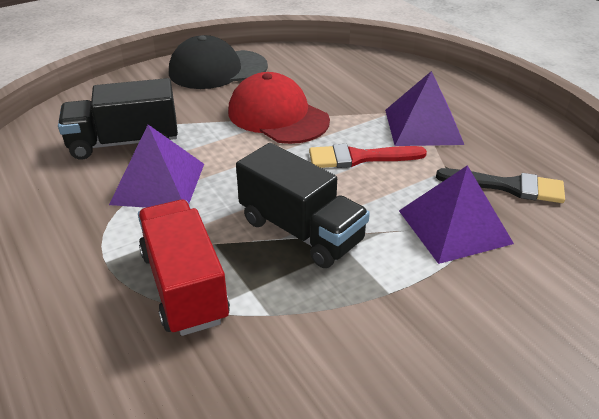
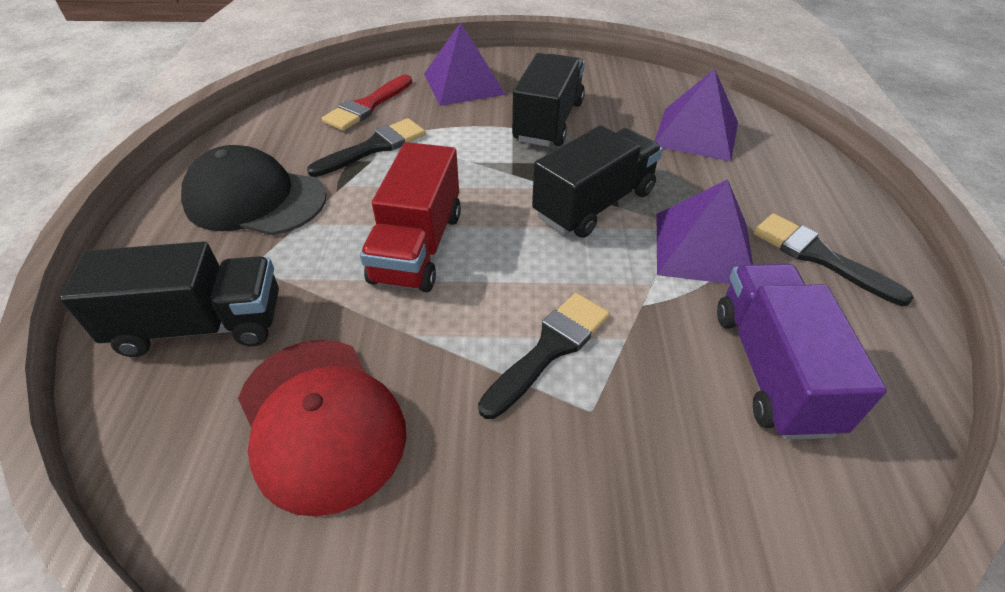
black brush: [436,168,565,203] = 1 -> [307,118,425,177] [478,293,610,419] [753,213,914,306] = 3
black truck: [58,78,178,160] [236,143,370,268] = 2 -> [59,241,279,357] [512,53,585,147] [532,125,663,238] = 3
purple truck: none = 0 -> [717,264,887,440] = 1

